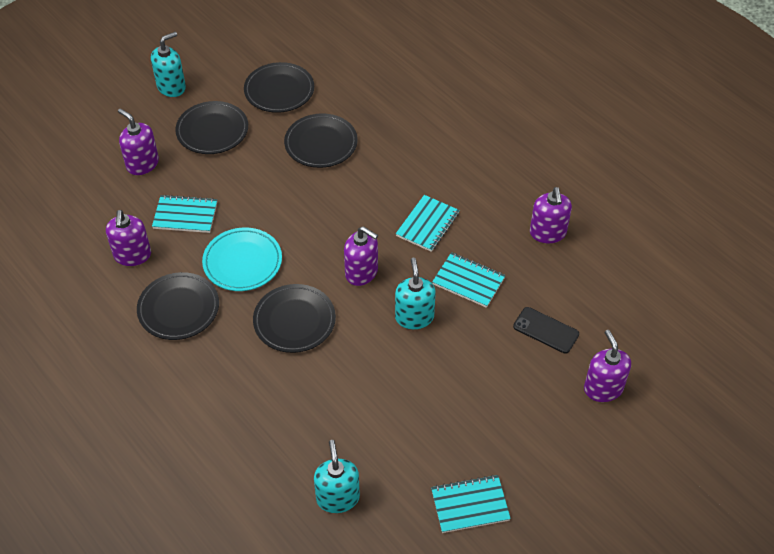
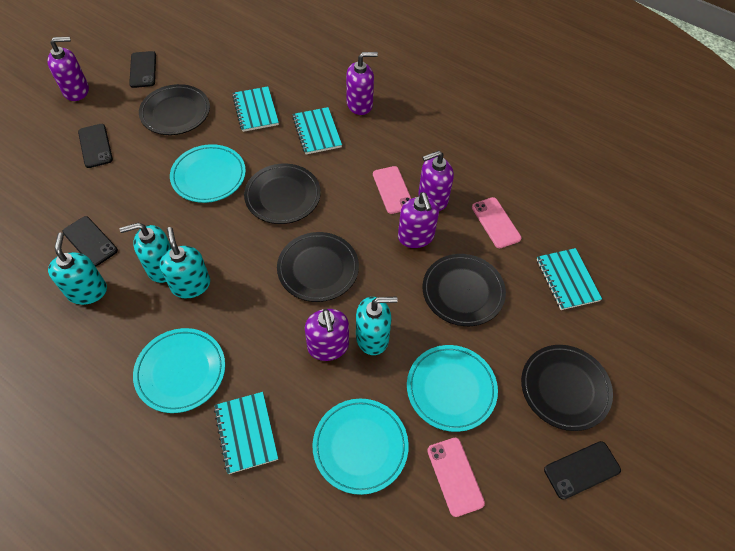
black phone: [513,307,579,354] = 1 -> [63,216,118,267] [78,124,113,168] [129,51,156,88] [544,441,621,500] = 4
pink phone: none = 0 -> [373,166,411,214] [427,438,485,517] [472,197,522,248] = 3
turquoise plate: [202,228,282,291] = 1 -> [133,328,225,413] [170,144,246,203] [312,399,409,495] [407,345,498,432] = 4
turquoise soap dispenser: [151,32,186,97] [314,440,360,513] [395,258,436,329] = 3 -> [48,233,107,305] [120,223,172,283] [160,227,210,298] [356,297,398,355] = 4

